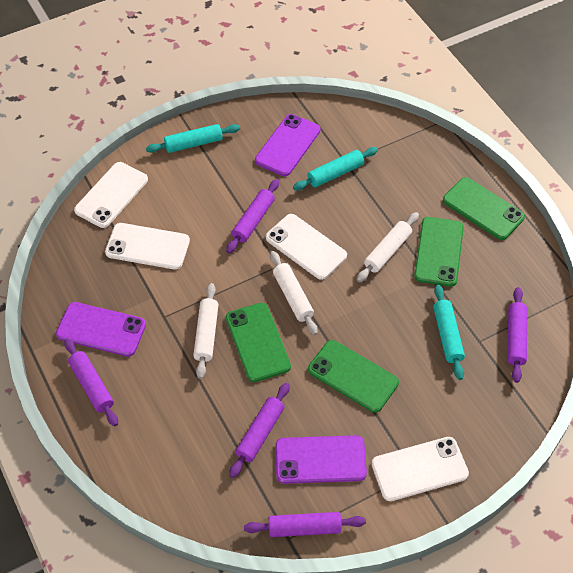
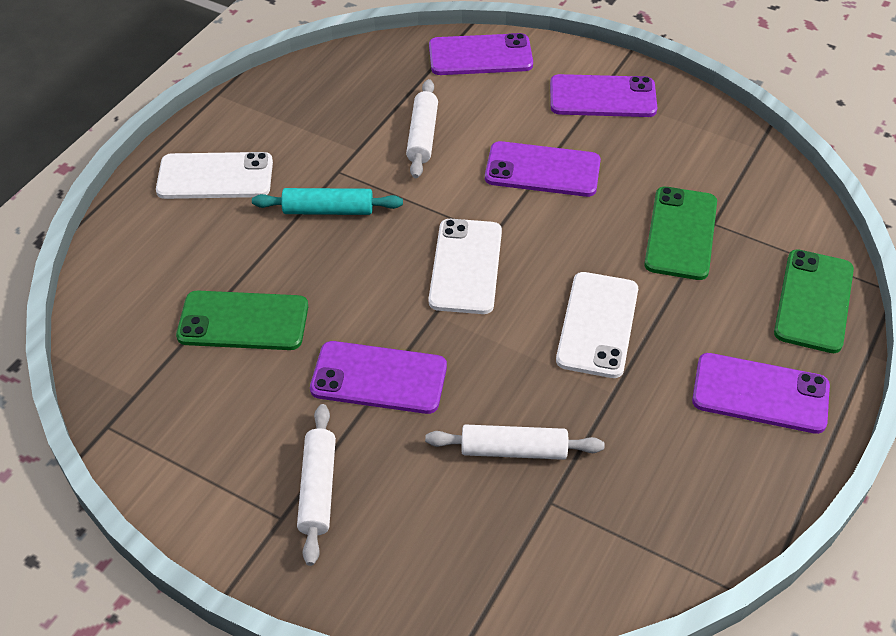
green phone: [226,303,291,382] [308,340,399,413] [414,217,464,287] [443,177,525,240] = 4 -> [176,291,308,350] [644,187,717,280] [774,249,854,353] = 3
purple phone: [56,302,146,357] [255,114,321,176] [275,435,367,484] = 3 -> [310,341,447,414] [429,33,533,75] [485,141,601,197] [550,74,657,117] [692,353,830,434] = 5
purple rolling pin: [64,339,118,426] [226,179,279,253] [229,383,290,478] [244,512,366,537] [507,287,527,383] = 5 -> none = 0
turquoise rolling pin: [146,124,240,153] [293,147,378,190] [433,285,465,380] = 3 -> [252,188,403,215] = 1
white phone: [74,162,148,228] [105,223,190,270] [266,214,347,280] [371,437,469,501] = 4 -> [156,152,273,199] [429,219,502,314] [556,272,638,378] = 3

